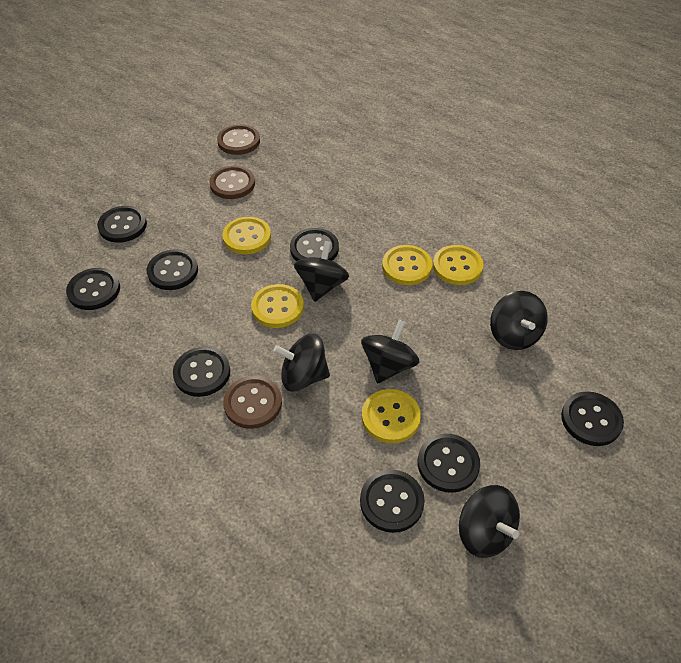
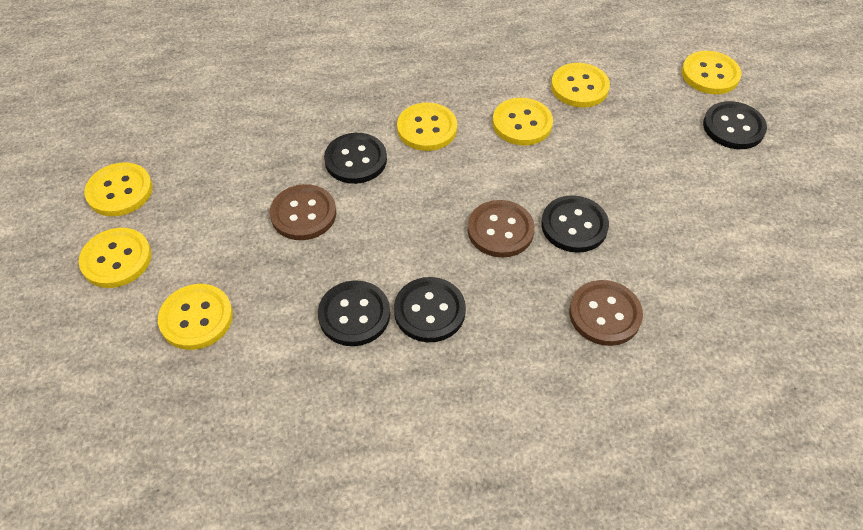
black button: [66,268,120,310] [97,206,147,243] [147,249,198,290] [173,347,230,397] [290,228,339,261] [360,470,425,533] [418,433,480,493] [561,391,624,446] = 8 -> [318,280,390,346] [324,133,387,184] [394,277,466,342] [541,195,609,253] [703,101,767,149] = 5
black spinning top: [273,334,330,391] [294,241,349,302] [361,320,420,384] [459,485,520,558] [490,291,548,350] = 5 -> none = 0
yellow button: [222,217,271,254] [251,284,304,328] [362,389,421,443] [382,245,432,285] [433,245,484,285] = 5 -> [79,228,152,288] [84,162,153,216] [158,284,233,350] [397,103,457,151] [493,98,553,145] [551,63,610,107] [682,51,741,94] = 7

